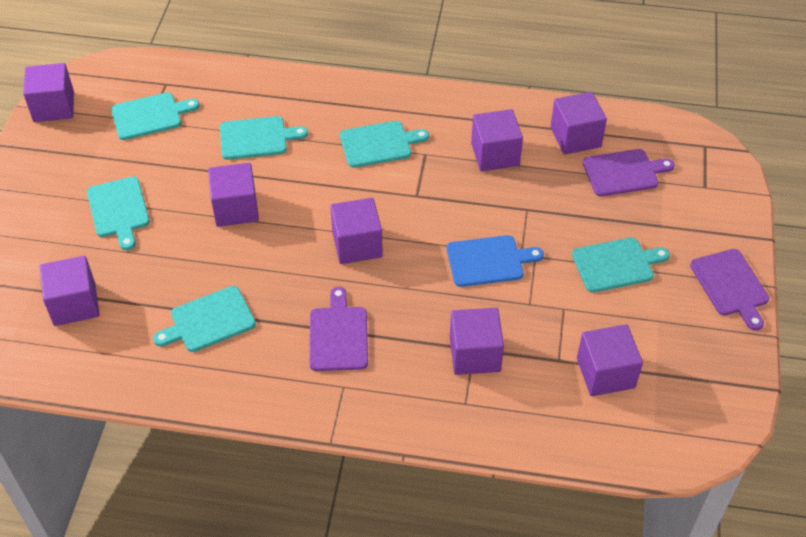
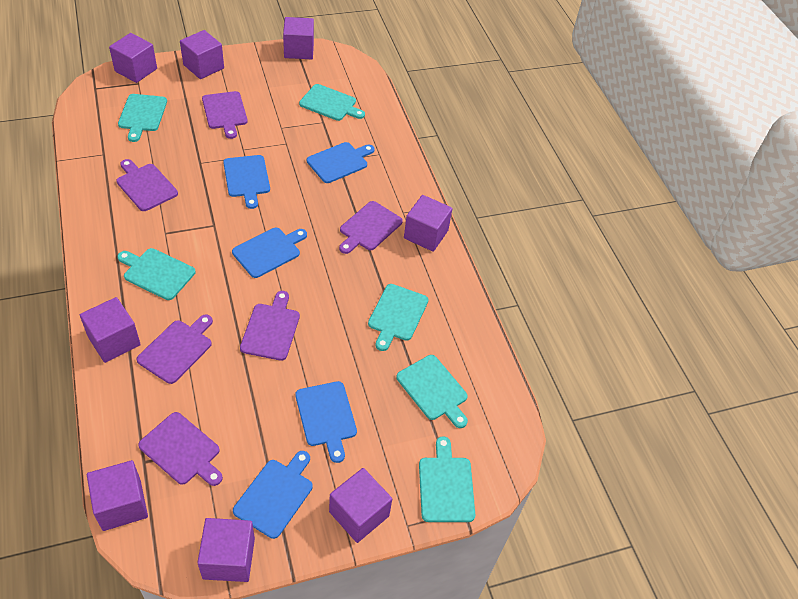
blue cutting board: [447,235,544,287] = 1 -> [223,155,270,209] [232,228,307,278] [233,451,313,539] [295,381,357,463] [307,142,374,183] = 5
purple cutting board: [310,287,368,371] [583,149,675,196] [690,249,769,331] = 3 -> [116,159,178,211] [136,315,213,384] [138,412,223,486] [202,91,248,139] [240,291,300,361] [339,201,403,254] = 6

